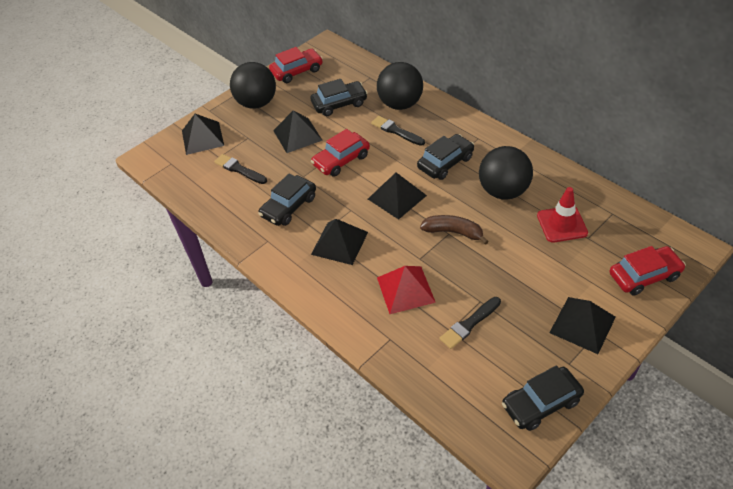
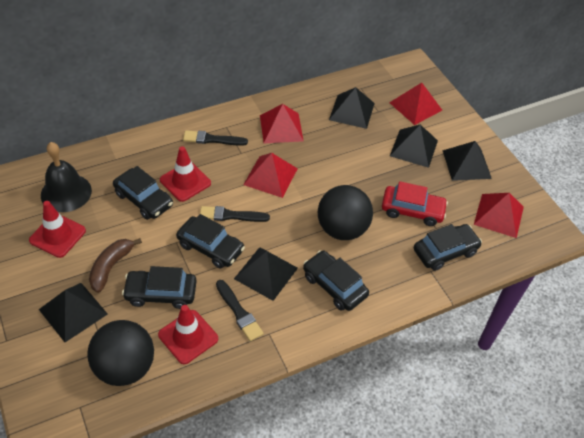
black ball: [230,62,276,109] [377,62,423,110] [479,146,533,200] = 3 -> [88,320,154,386] [318,185,373,240] = 2
black bell: none = 0 -> [41,142,92,212] = 1
black car: [258,173,316,226] [310,79,368,116] [417,134,474,180] [502,365,584,431] = 4 -> [113,166,173,220] [122,266,197,309] [176,214,245,268] [303,250,369,311] [414,224,482,271] = 5
red car: [269,47,323,83] [311,129,370,177] [610,246,686,296] = 3 -> [382,181,448,226] = 1
red pyramid: [377,266,436,314] = 1 -> [243,153,298,198] [260,104,303,143] [389,83,442,125] [474,193,524,238] = 4
red traffic cone: [537,187,588,243] = 1 -> [29,201,86,258] [158,305,218,364] [160,146,211,202] = 3

